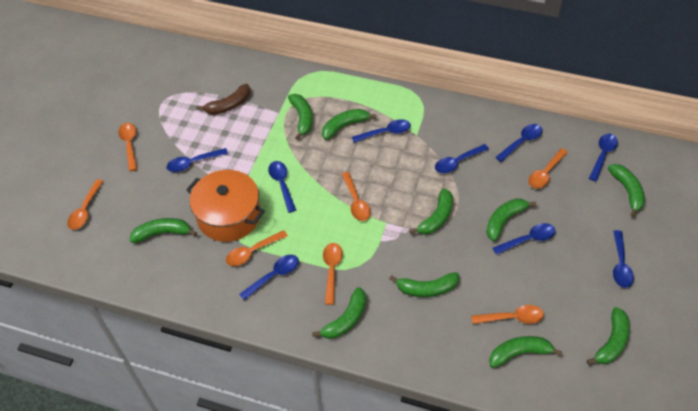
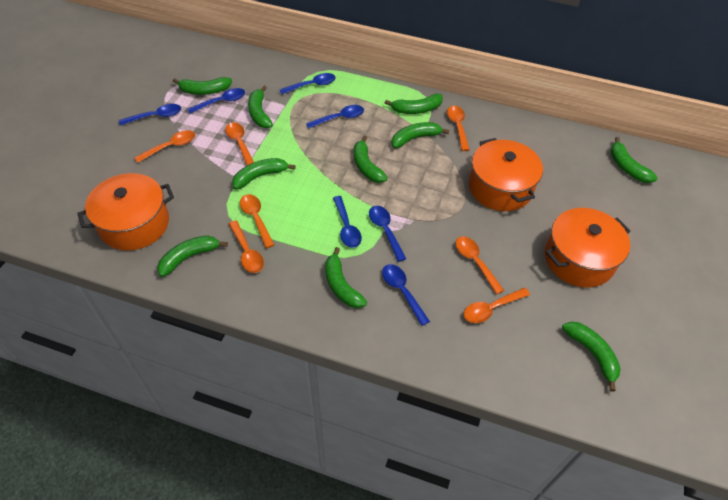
blue spoon: [167,148,228,172] [239,255,299,300] [268,161,296,213] [352,119,411,143] [435,144,489,173] [493,223,556,255] [495,124,543,162] [589,134,618,181] [613,230,634,288] = 9 -> [119,104,181,126] [188,88,245,114] [279,73,335,94] [306,105,364,129] [333,196,362,248] [369,206,406,262] [382,264,430,326] = 7
brown banana: [196,84,250,115] = 1 -> none = 0
orange pot: [186,170,265,242] = 1 -> [77,173,174,251] [469,138,543,211] [545,208,631,287] = 3

